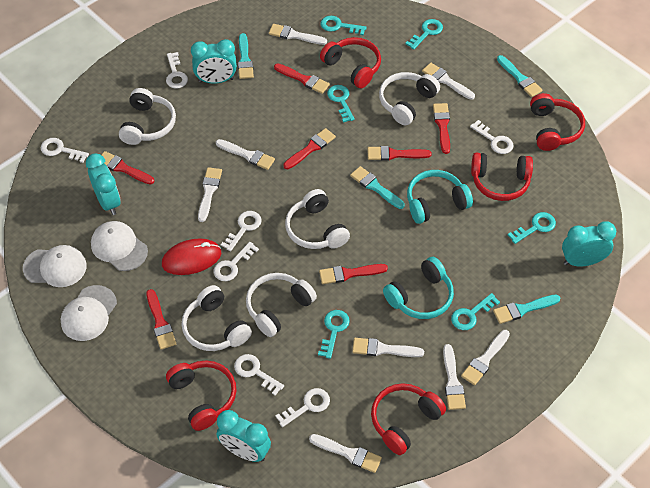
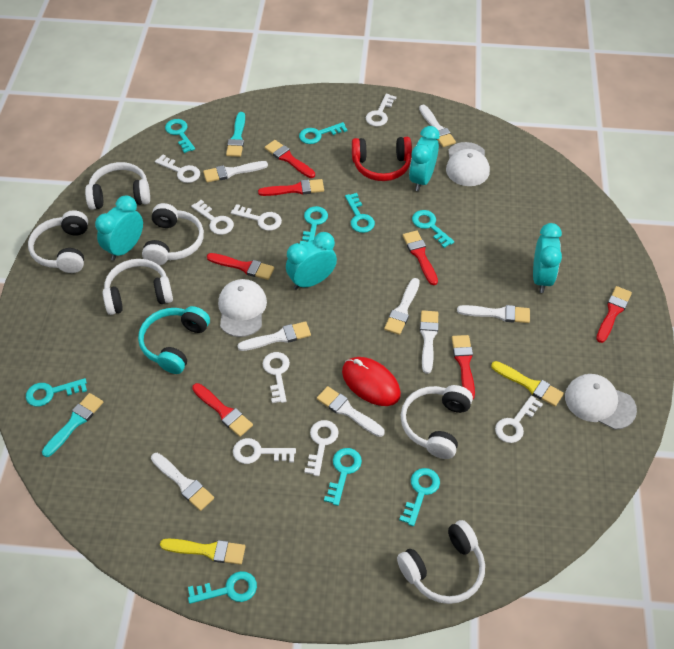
red headphones: [166,360,237,431] [320,37,381,88] [371,383,446,455] [471,153,533,201] [530,93,585,151] = 5 -> [352,137,412,181] = 1
turquoise brush: [238,33,254,79] [350,166,405,209] [493,295,560,324] [497,55,543,97] = 4 -> [42,393,103,457] [226,112,245,157] = 2
turquoise headphones: [383,257,454,319] [407,170,473,224] = 2 -> [138,306,210,374] = 1
turquoise key: [318,310,350,359] [321,16,367,35] [327,85,355,123] [406,19,443,49] [451,293,500,330] [508,212,556,244] = 6 -> [26,378,87,407] [165,119,195,153] [188,571,257,604] [299,122,347,144] [300,206,328,244] [324,448,362,506] [345,193,375,233] [399,468,440,526] [412,210,454,248] = 9
white headphones: [119,88,176,145] [182,285,252,351] [246,273,317,337] [285,189,350,249] [379,72,440,125] = 5 -> [28,210,88,273] [85,162,150,210] [103,259,173,315] [142,203,204,265] [397,520,485,604] [401,385,473,459] = 6
white key: [41,138,89,163] [166,52,188,89] [213,242,259,281] [221,211,262,251] [234,354,284,396] [275,388,330,427] [470,120,514,154] = 7 -> [155,154,200,183] [191,200,234,235] [231,204,282,231] [233,438,296,464] [262,352,290,403] [304,420,339,476] [366,94,396,126] [495,396,543,443] = 8
yellow brush: none = 0 -> [160,538,245,565] [491,361,564,406] = 2

